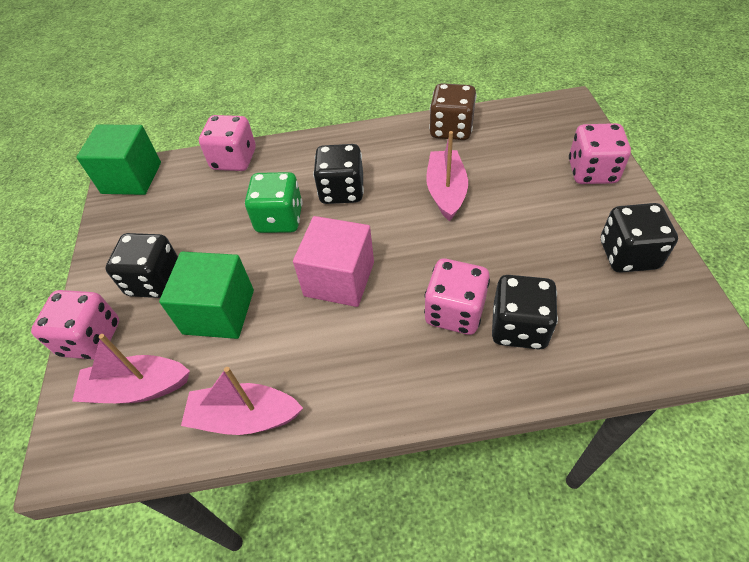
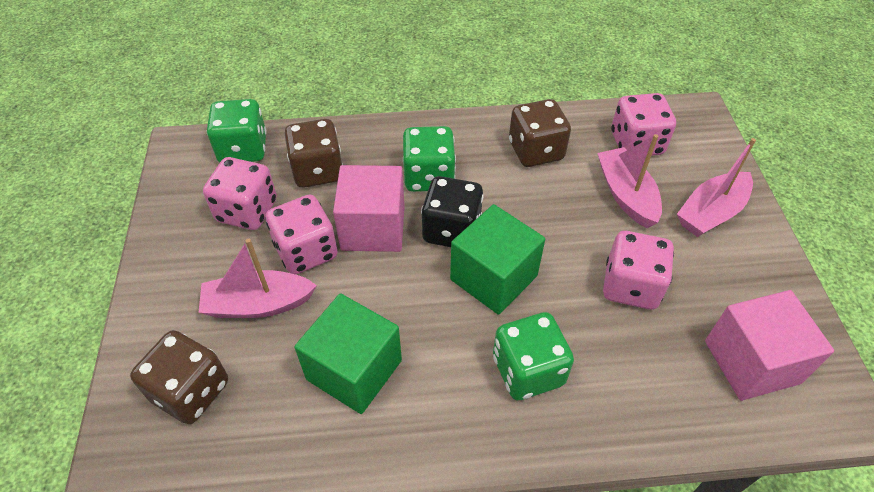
black dice: [105,233,178,298] [313,144,364,204] [492,275,558,349] [601,203,678,273] = 4 -> [421,176,484,247] = 1
brown dice: [429,83,477,140] = 1 -> [130,330,228,424] [285,119,343,188] [509,99,571,167] = 3
green dice: [245,172,303,233] = 1 -> [207,99,267,162] [403,126,456,192] [493,312,574,400] = 3
pink cube: [293,216,374,307] = 1 -> [333,165,405,252] [705,290,834,401] = 2

